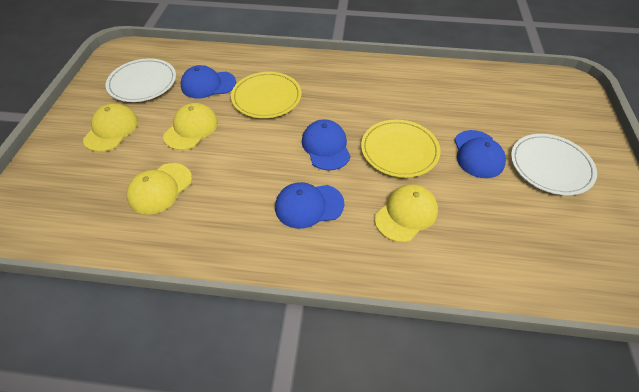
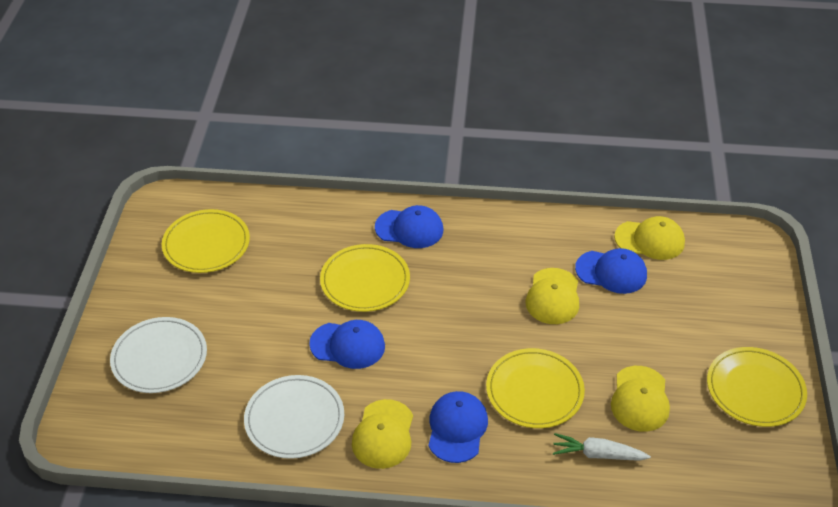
white carrot: none = 0 -> [553,433,651,461] = 1
yellow plate: [231,72,302,118] [361,120,440,178] = 2 -> [162,209,250,273] [320,244,410,312] [486,348,585,428] [707,347,807,427] = 4

